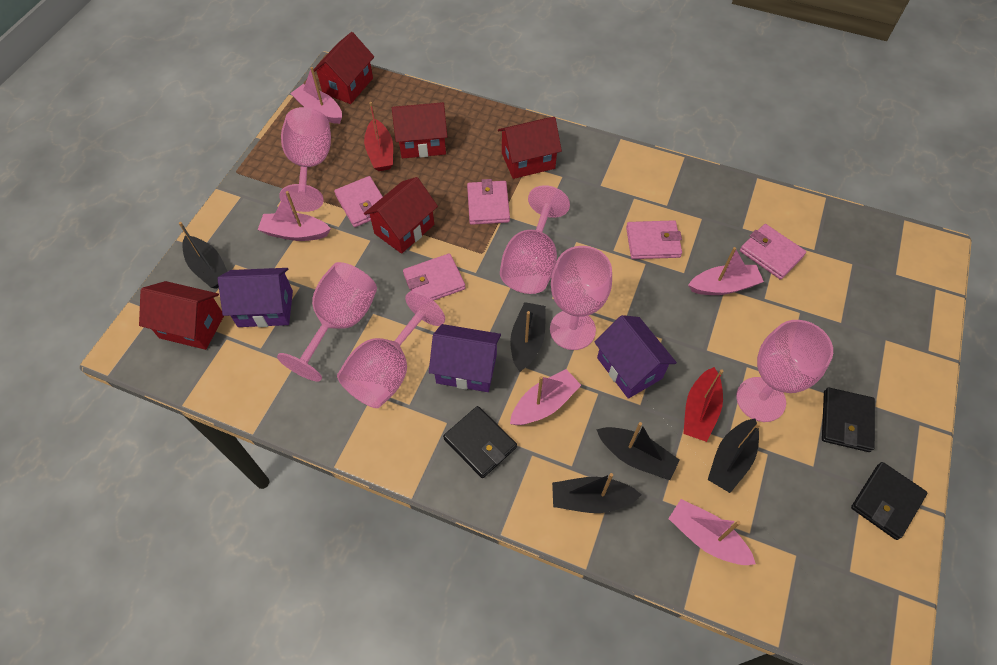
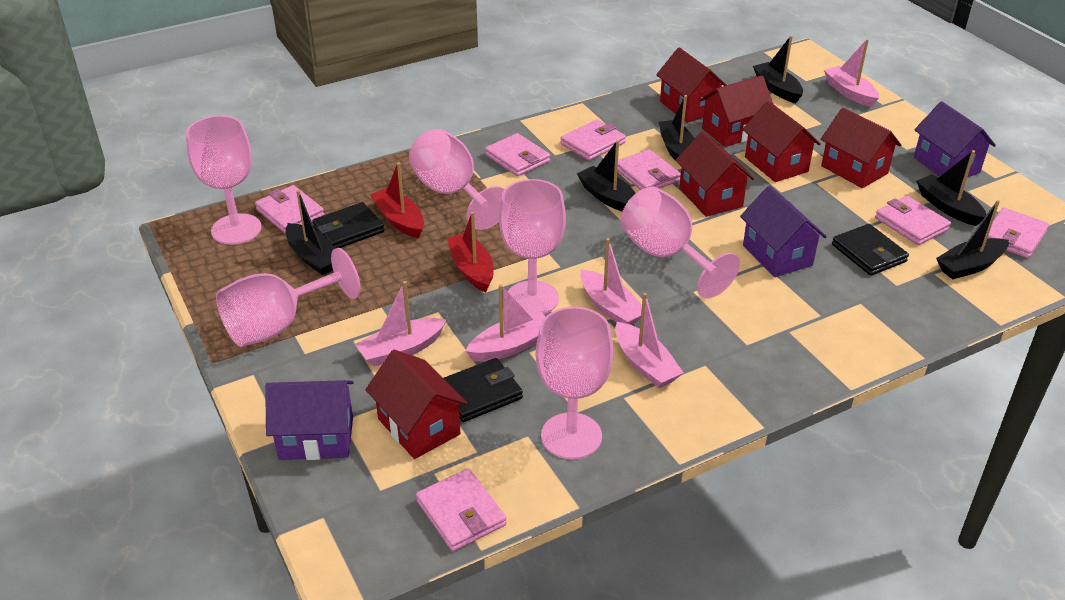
black boat: [179,222,228,289] [510,302,546,372] [552,473,642,513] [596,422,680,480] [708,418,761,493] = 5 -> [285,190,335,275] [577,140,636,212] [658,95,695,161] [753,35,803,103] [916,150,986,226] [936,200,1009,279] = 6
pink wallet: [334,176,383,227] [403,253,465,301] [467,179,510,225] [626,220,682,259] [740,224,806,280] = 5 -> [255,185,324,234] [416,469,507,551] [485,133,550,176] [560,119,626,161] [618,149,681,190] [875,196,951,245] [987,207,1049,258] = 7
red house: [139,281,224,350] [314,32,374,104] [364,177,438,254] [392,102,447,158] [498,117,562,179] = 5 -> [366,350,467,459] [656,47,726,123] [676,131,754,217] [700,75,773,147] [742,101,820,182] [821,108,901,188] = 6

